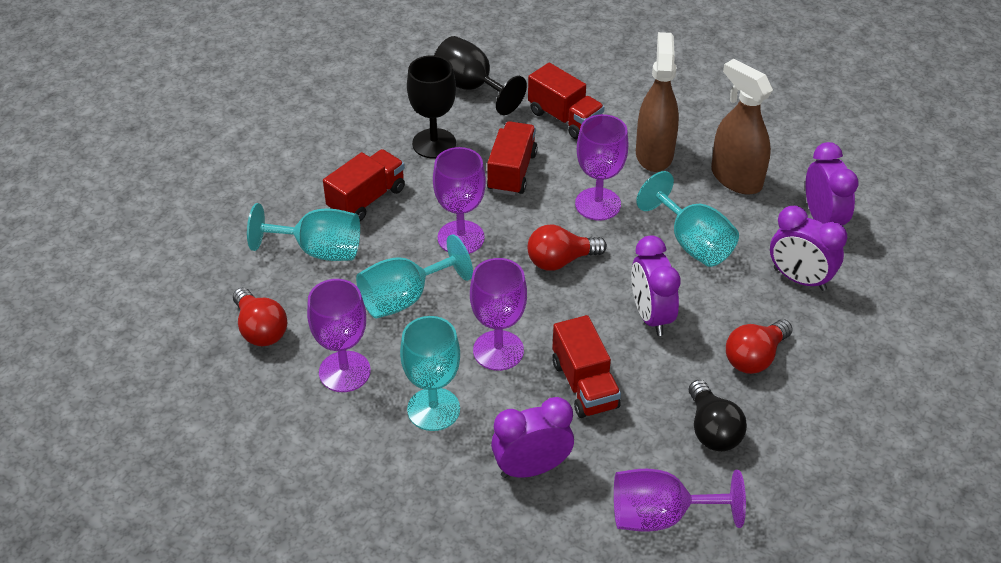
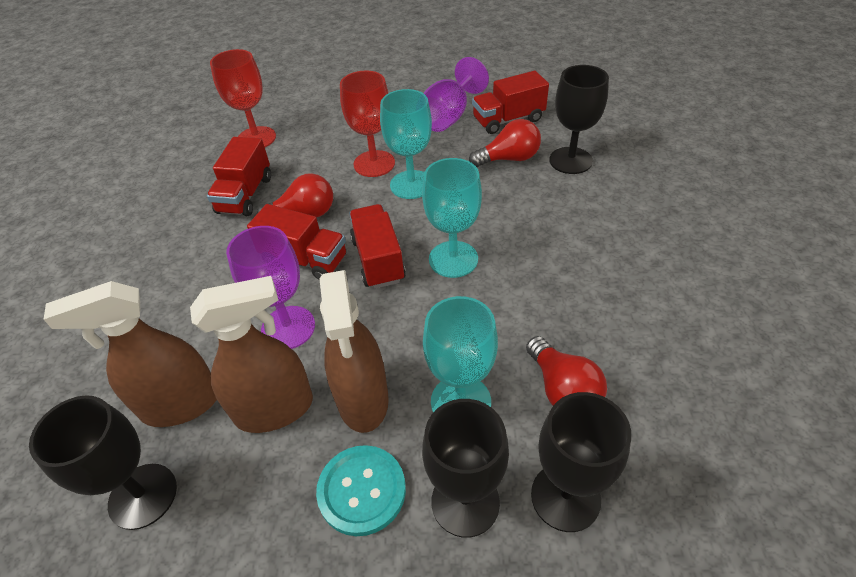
black goblet: [407,55,456,159] [434,36,527,115] = 2 -> [29,395,177,530] [422,399,509,538] [531,392,631,532] [549,65,609,174] = 4
black light bulb: [689,380,747,451] = 1 -> none = 0
brown spray bottle: [636,32,679,172] [711,59,773,195] = 2 -> [44,281,217,427] [190,276,313,433] [319,270,389,433] = 3
purple clock: [491,397,574,478] [631,236,681,336] [770,206,847,291] [805,142,859,225] = 4 -> none = 0
purple goblet: [307,279,371,392] [433,147,486,254] [470,258,527,371] [575,114,629,221] [614,469,746,532] = 5 -> [226,226,315,349] [424,57,489,132] = 2
red goblet: none = 0 -> [210,49,276,147] [340,71,395,177] = 2
turquoise button: none = 0 -> [316,445,406,536] = 1
turquoise goblet: [247,203,360,261] [356,234,473,319] [400,316,460,431] [636,171,739,267] = 4 -> [380,89,432,199] [422,158,482,278] [423,296,498,412] = 3

